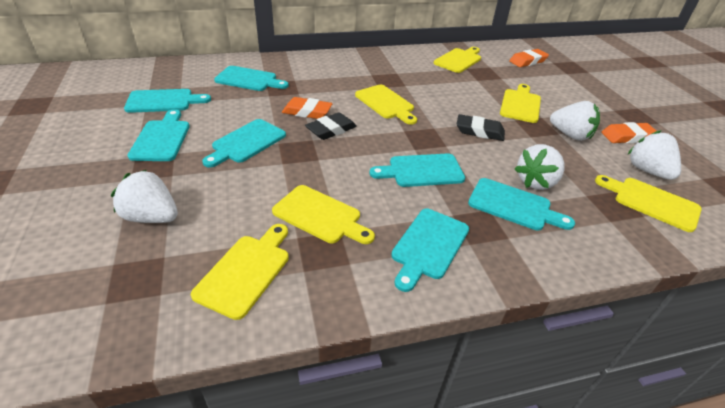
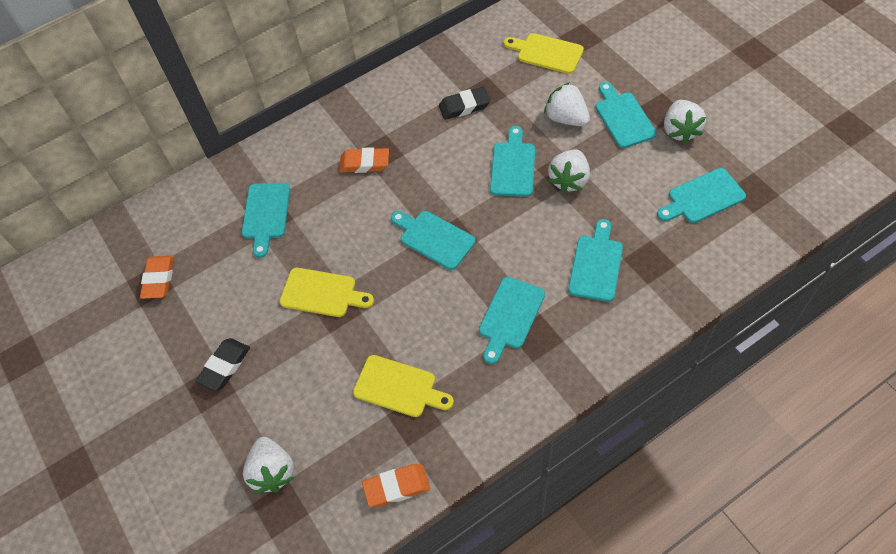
yellow cutting board: [191,224,289,320] [272,185,375,244] [355,85,417,125] [434,47,481,73] [500,84,541,123] [595,175,702,232] = 6 -> [279,268,374,317] [353,355,454,417] [504,33,584,74] = 3

